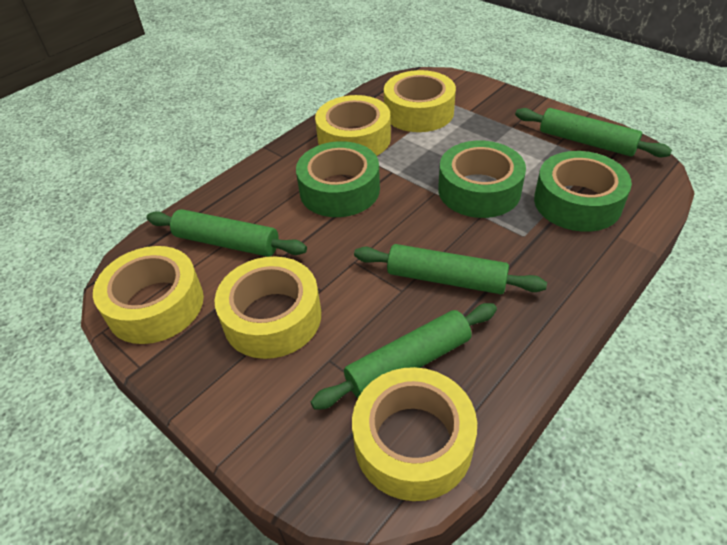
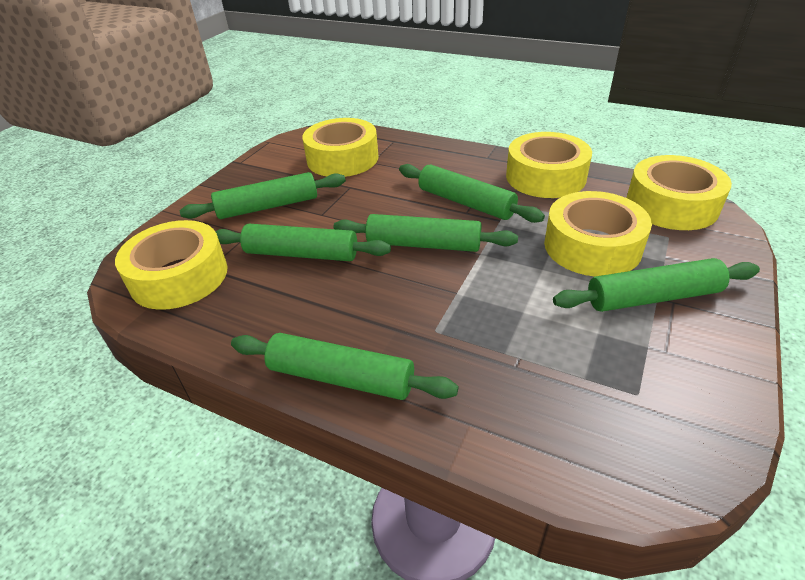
green rolling pin: [146,209,307,257] [311,303,497,410] [354,244,547,294] [515,108,672,157] = 4 -> [180,172,346,219] [215,224,391,261] [231,333,459,400] [333,214,518,252] [399,164,545,223] [553,258,760,312] = 6
green tape: [296,141,380,217] [438,141,526,218] [534,151,632,232] = 3 -> none = 0

